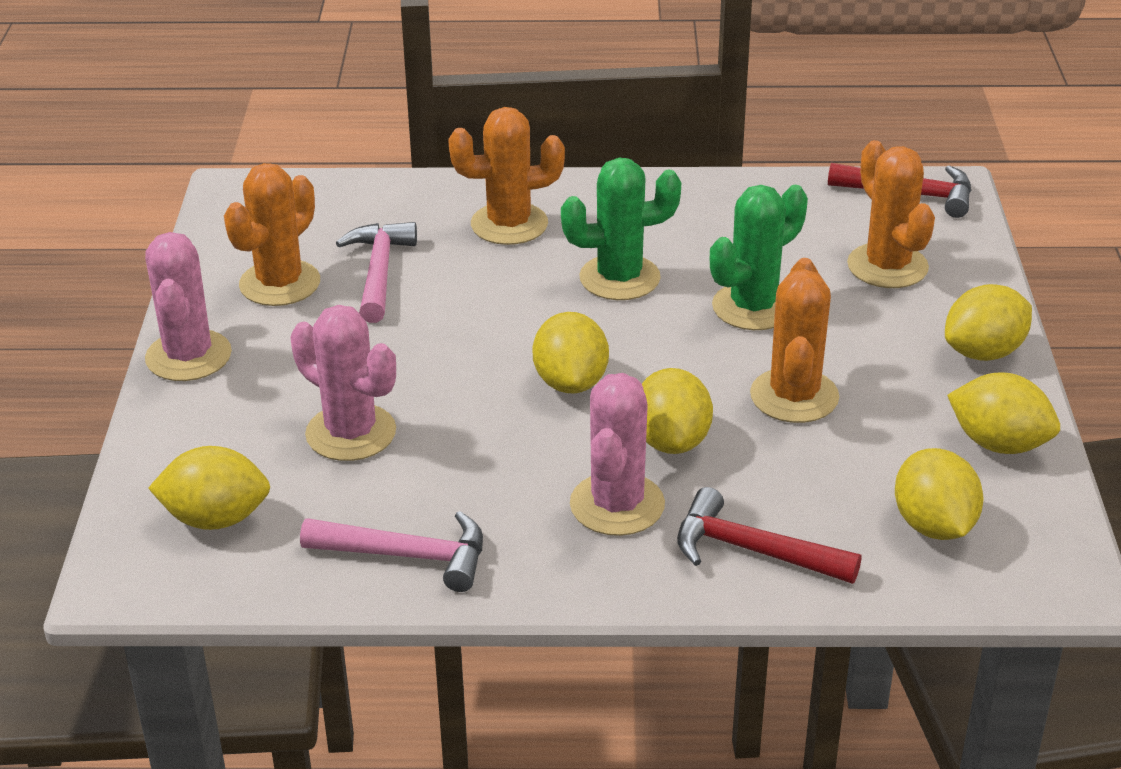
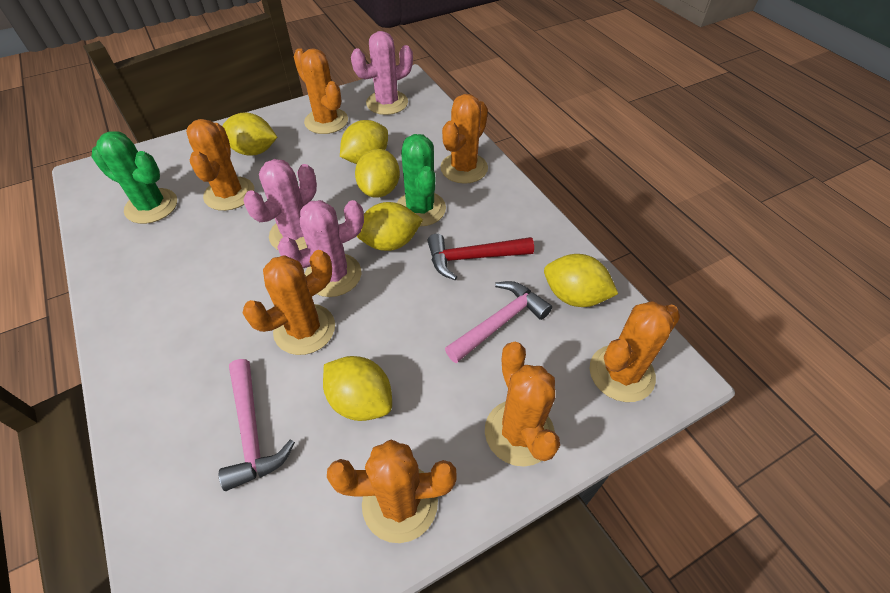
orange cactus: [224,163,320,306] [448,107,565,245] [750,258,839,423] [847,140,935,288] = 4 -> [186,119,254,211] [243,250,335,355] [294,48,348,134] [327,440,457,543] [440,94,488,184] [485,342,560,466] [590,301,680,402] = 7
red hammer: [677,487,862,584] [828,163,971,218] = 2 -> [428,234,534,280] = 1

